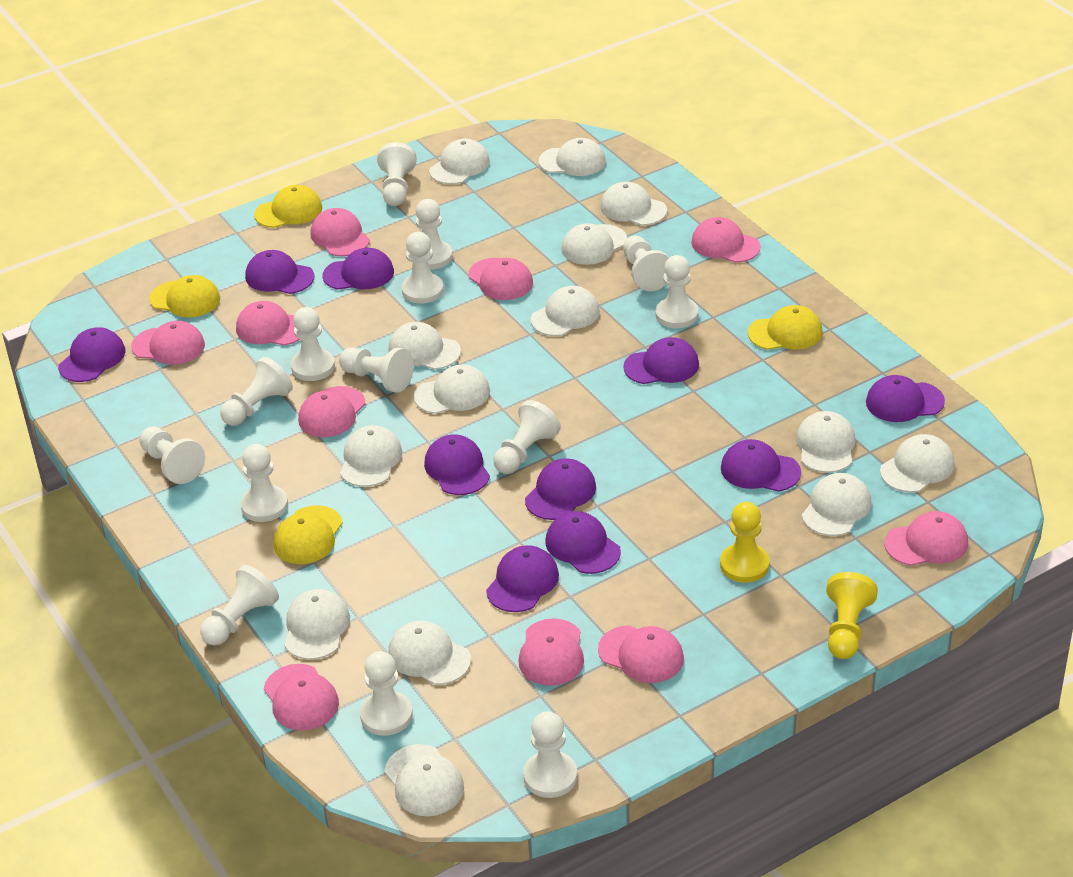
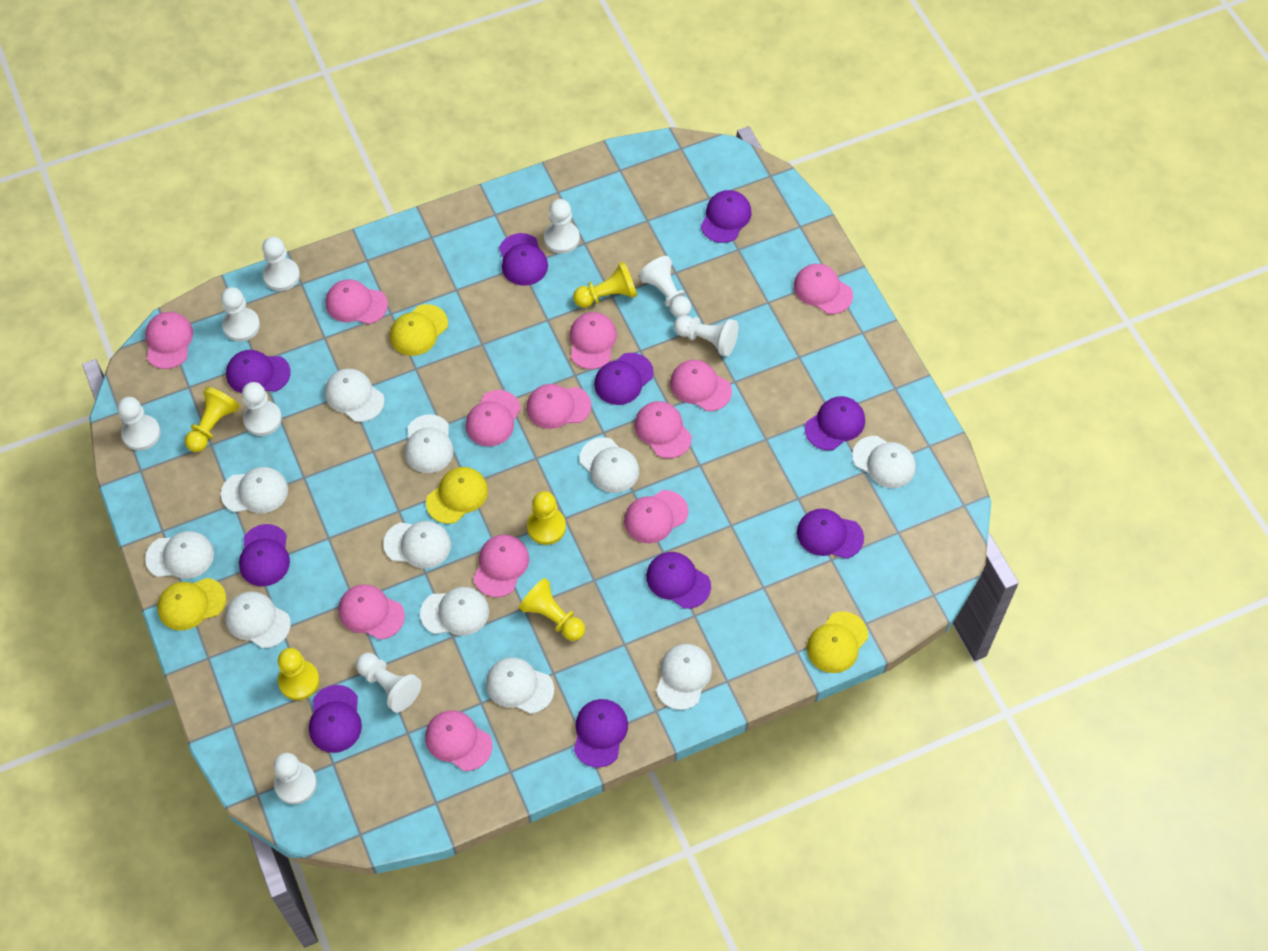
pink cap: [131,321,205,365] [236,301,300,346] [264,664,339,731] [298,386,366,437] [311,208,370,256] [468,258,533,300] [518,618,584,686] [598,625,684,683] [691,217,761,263] [884,511,968,566] = 10 -> [145,312,193,369] [326,279,388,324] [338,584,405,640] [425,710,493,771] [466,390,521,446] [473,535,529,597] [526,384,592,429] [570,312,617,369] [624,490,688,543] [634,401,692,459] [670,360,732,411] [794,264,853,314] = 12
white cap: [284,589,350,660] [340,425,402,487] [385,744,464,816] [388,322,461,370] [388,621,471,685] [414,365,490,414] [429,139,490,184] [531,286,600,336] [539,138,606,176] [561,223,627,265] [600,182,667,226] [796,411,856,473] [802,473,871,536] [880,434,955,493] = 14 -> [145,531,214,579] [221,467,288,513] [225,591,291,648] [325,369,384,422] [383,521,451,568] [405,414,454,473] [420,587,489,636] [486,658,554,714] [580,437,639,493] [656,644,712,710] [852,436,916,488] = 11
white pawn: [139,426,205,484] [200,565,279,645] [220,357,293,426] [240,444,288,522] [291,307,335,381] [339,347,414,393] [360,651,413,736] [377,142,417,206] [402,232,444,304] [416,199,453,269] [493,400,561,474] [523,711,577,798] [623,236,669,291] [656,255,698,328] = 14 -> [117,397,161,451] [221,287,260,341] [242,382,282,436] [262,237,300,291] [274,753,317,804] [356,653,422,712] [544,199,580,254] [639,256,691,317] [674,315,738,357] = 9
yellow pawn: [720,502,770,583] [826,572,878,659] = 2 -> [185,387,240,452] [278,648,320,700] [519,578,585,641] [527,491,566,545] [573,262,637,308] = 5

